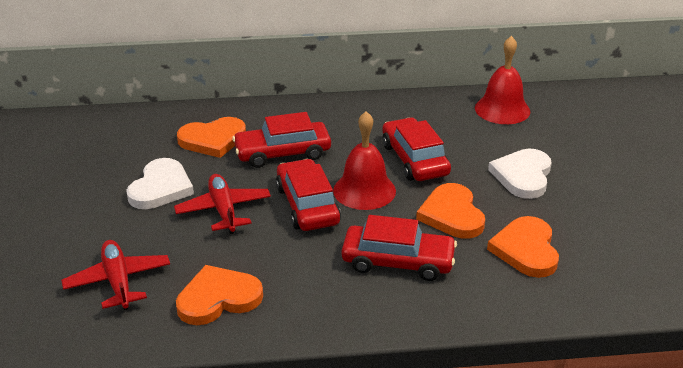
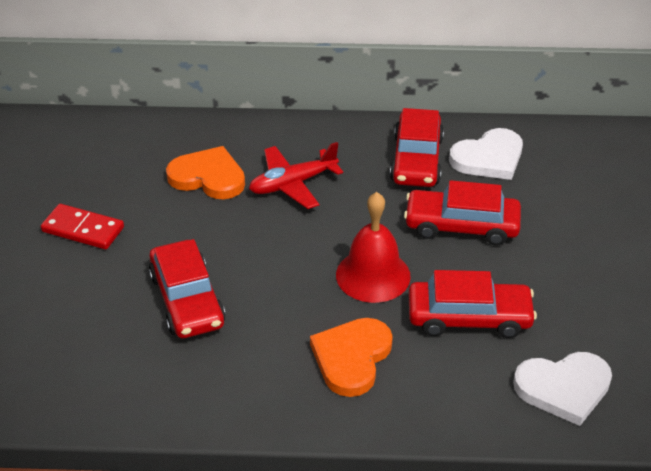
orange heart: [176,265,263,325] [177,117,246,158] [416,183,485,239] [487,216,559,278] = 4 -> [166,146,245,199] [310,318,393,397] = 2
red bell: [333,111,396,210] [475,36,530,124] = 2 -> [336,192,411,303] = 1
red domino: none = 0 -> [41,204,124,249] = 1
red plane: [61,240,170,310] [174,174,271,234] = 2 -> [249,142,343,209] = 1

